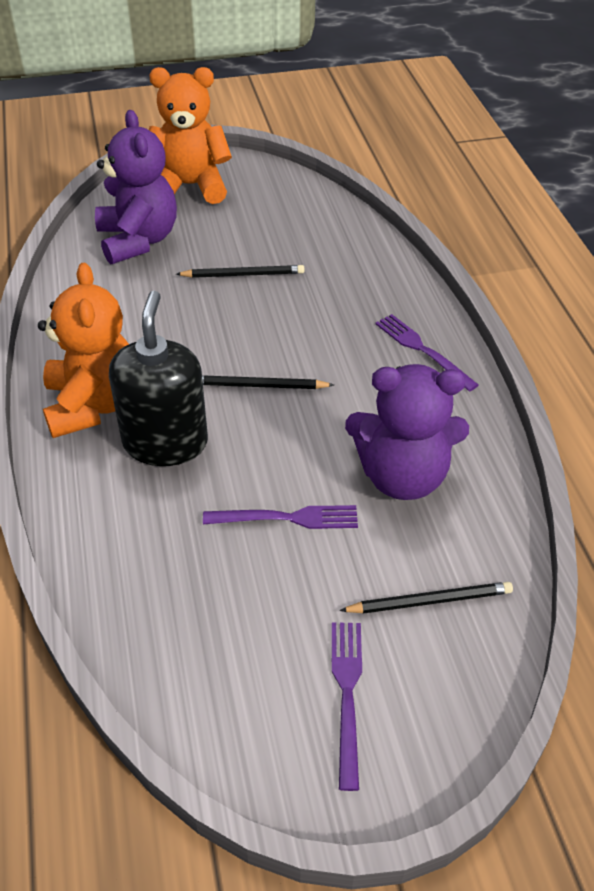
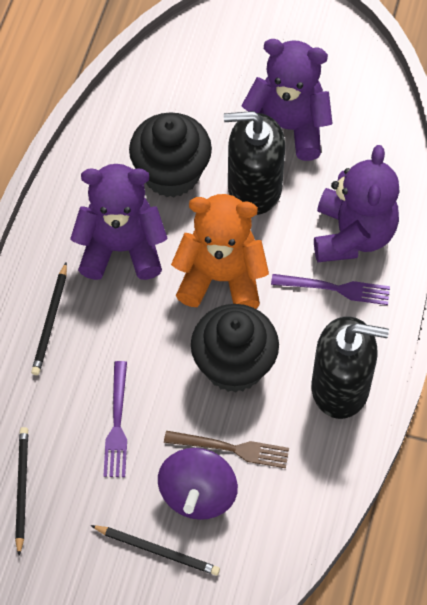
black cupcake: none = 0 -> [129,112,212,197] [191,304,279,393] = 2
black soap dispenser: [109,291,208,466] = 1 -> [224,111,286,215] [312,316,389,419] = 2
brown fork: none = 0 -> [164,431,289,468] = 1
orange teddy bear: [38,263,129,438] [149,67,232,204] = 2 -> [171,194,269,309] = 1
purple fork: [203,505,358,529] [332,622,362,791] [375,314,479,392] = 3 -> [103,361,127,477] [271,274,390,305] = 2
purple spinning top: none = 0 -> [158,448,238,520] = 1
purple teddy bear: [95,110,177,265] [345,364,469,500] = 2 -> [70,164,167,280] [241,39,333,161] [314,145,400,262] = 3

